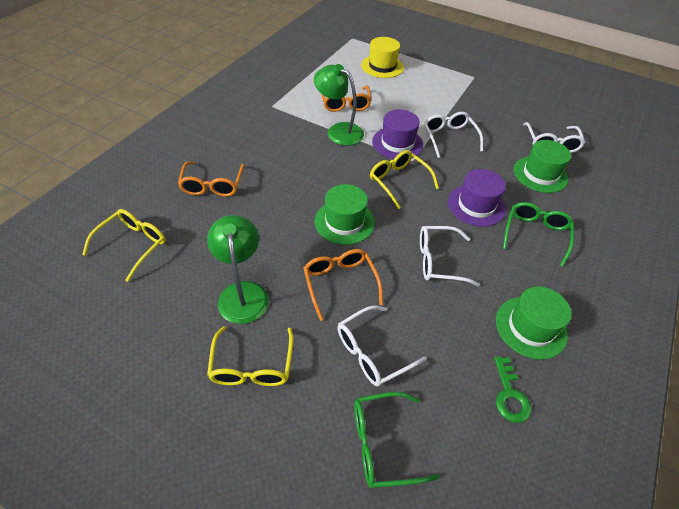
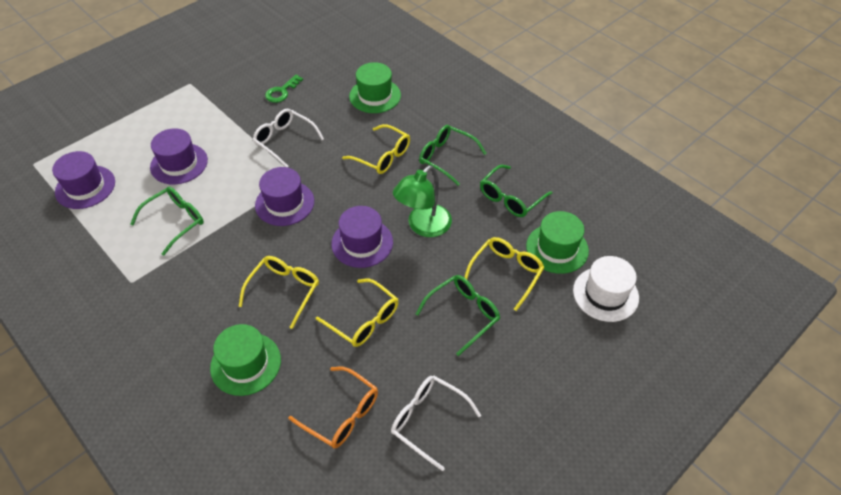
green glasses: [354,392,440,488] [503,202,574,267] = 2 -> [130,187,204,256] [416,275,500,356] [419,125,487,186] [480,165,553,217] = 4
green lamp: [207,215,269,324] [314,64,364,146] = 2 -> [393,165,452,237] = 1
orange glasses: [178,162,244,197] [303,249,383,321] [321,86,371,112] = 3 -> [288,367,378,449] = 1
purple hat: [372,110,423,159] [448,169,506,227] = 2 -> [52,151,115,209] [150,128,208,184] [255,167,314,226] [331,206,393,268] = 4
white glasses: [337,305,427,386] [420,226,480,286] [424,112,483,158] [523,122,585,153] = 4 -> [253,109,324,168] [391,376,481,471] = 2
white hat: none = 0 -> [573,256,639,322] = 1
yellow glasses: [82,209,166,282] [207,326,293,386] [370,150,439,209] = 3 -> [239,256,319,329] [316,279,399,347] [342,124,410,174] [464,237,545,311] = 4
yellow hat: [361,37,404,78] = 1 -> none = 0

